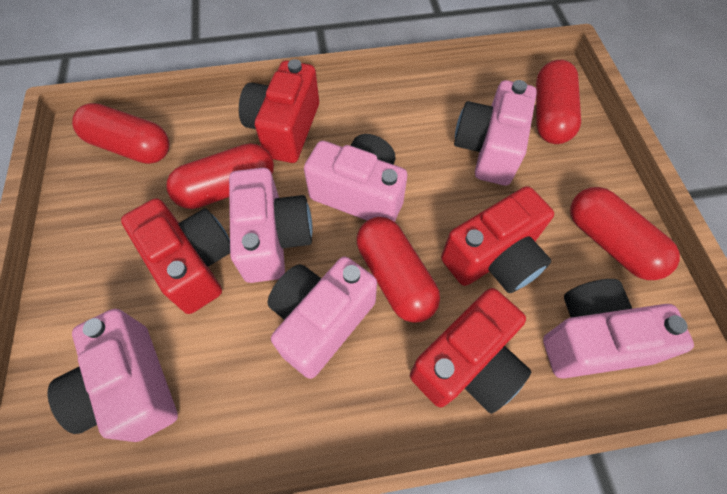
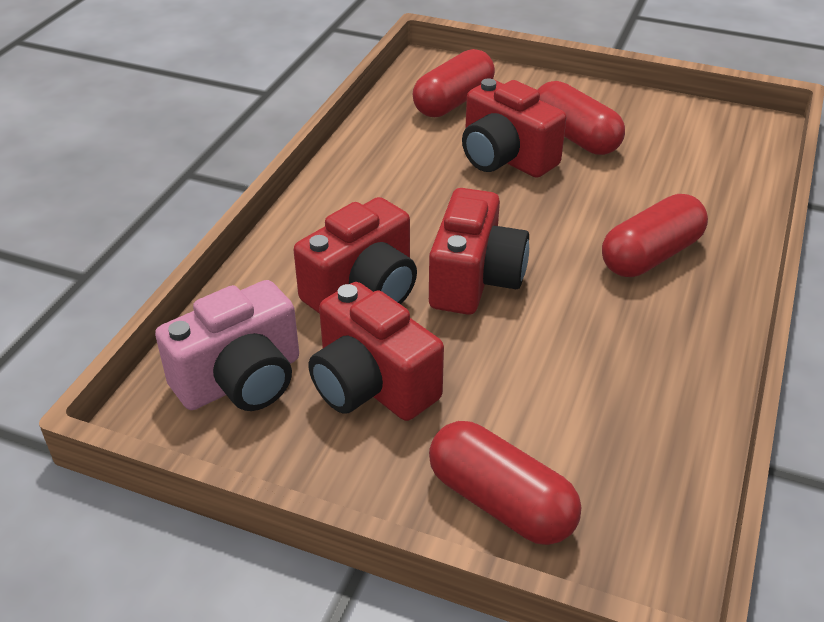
pink camera: [47,309,178,442] [229,168,313,283] [267,256,377,379] [304,134,407,222] [454,80,537,185] [543,279,694,379] = 6 -> [155,280,299,411] = 1
red capsule: [72,103,170,164] [166,143,274,209] [357,217,440,323] [536,60,581,144] [570,187,680,280] = 5 -> [413,49,495,117] [429,421,581,545] [538,81,625,155] [602,194,708,277] = 4

